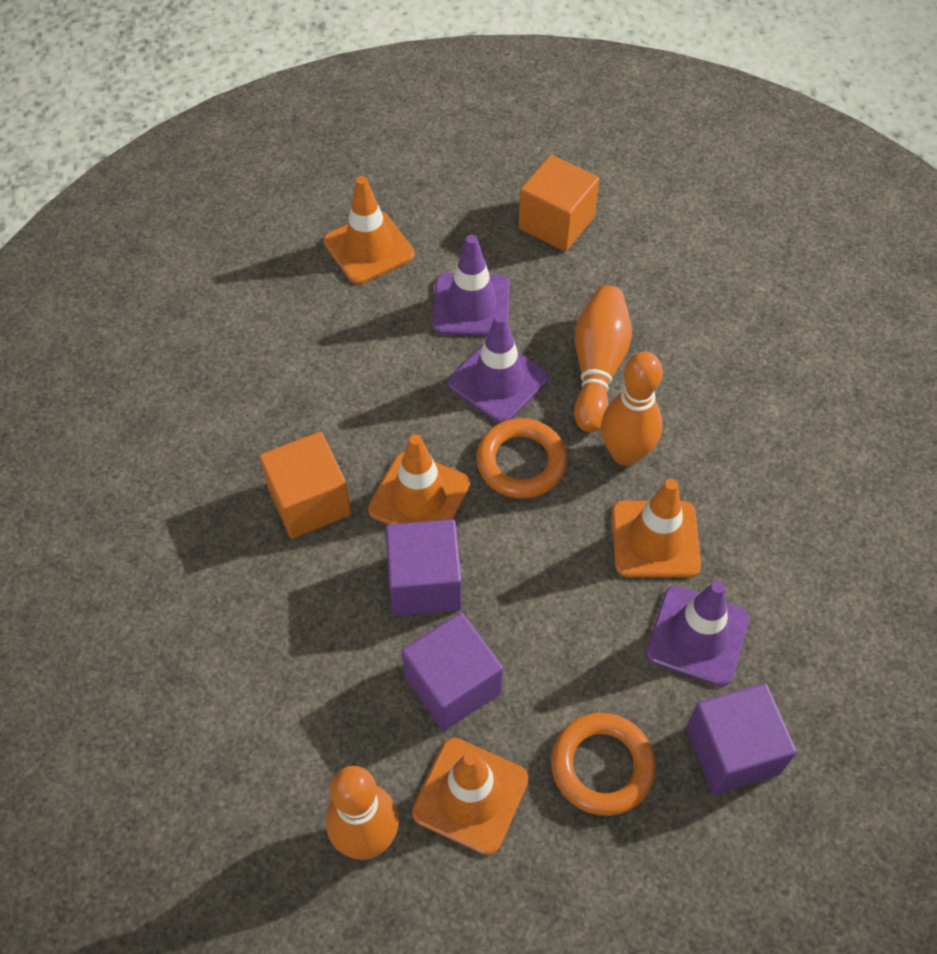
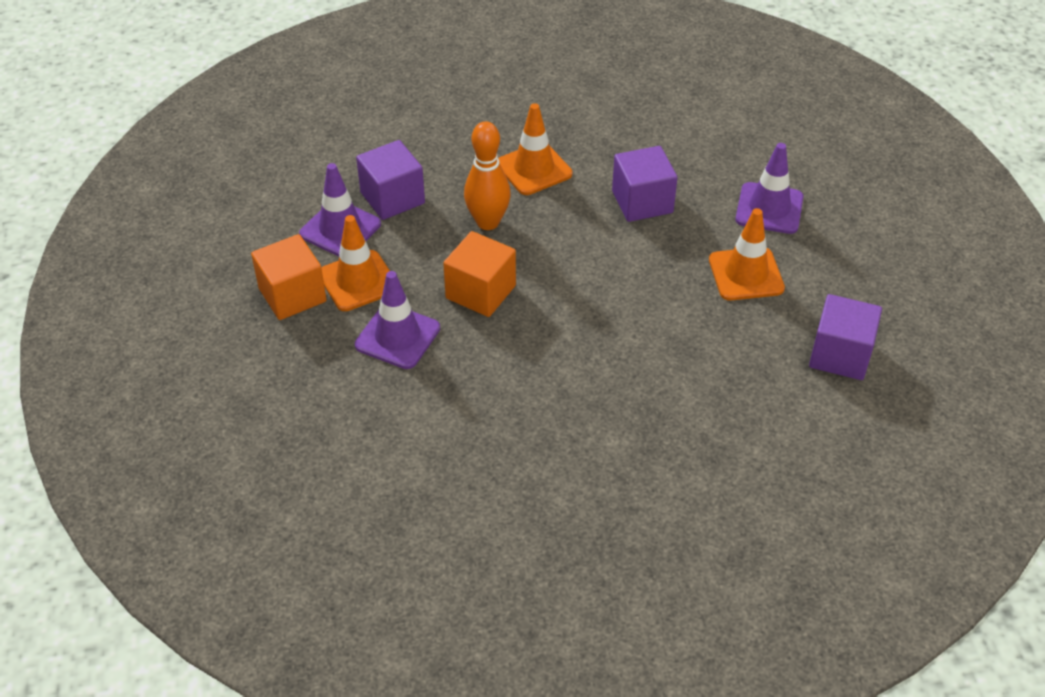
orange bowling pin: [326,766,399,860] [574,285,632,432] [601,352,663,466] = 3 -> [464,121,511,230] = 1
orange ring: [476,418,567,499] [551,713,656,816] = 2 -> none = 0
orange traffic cone: [323,176,415,284] [368,434,470,525] [412,738,529,855] [612,479,701,578] = 4 -> [321,215,390,311] [498,103,572,195] [709,208,785,301] = 3

